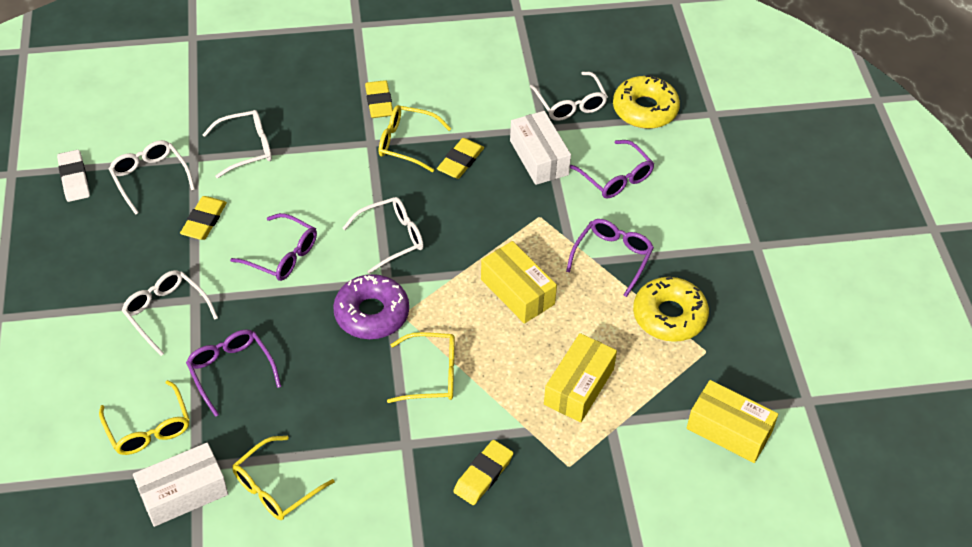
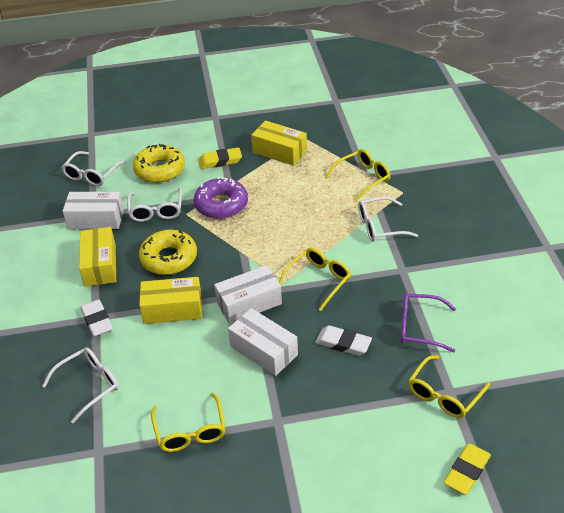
purple glasses: [186,329,281,417] [230,213,317,281] [566,219,654,297] [570,140,655,199] = 4 -> [401,293,456,352] = 1
white box: [133,443,228,527] [510,111,571,185] = 2 -> [63,192,124,229] [214,265,282,324] [228,308,298,376] = 3
white eraser: [57,150,90,202] = 1 -> [80,299,113,337] [315,325,372,356] = 2
white glasses: [109,140,195,215] [121,270,218,356] [202,110,272,178] [343,197,424,274] [530,72,608,121] = 5 -> [42,347,119,423] [61,151,126,186] [127,188,182,222] [358,197,418,242] = 4
yellow eraser: [180,196,227,240] [365,80,393,118] [437,138,484,179] [453,440,513,505] = 4 -> [198,147,242,169] [444,444,491,495] = 2

